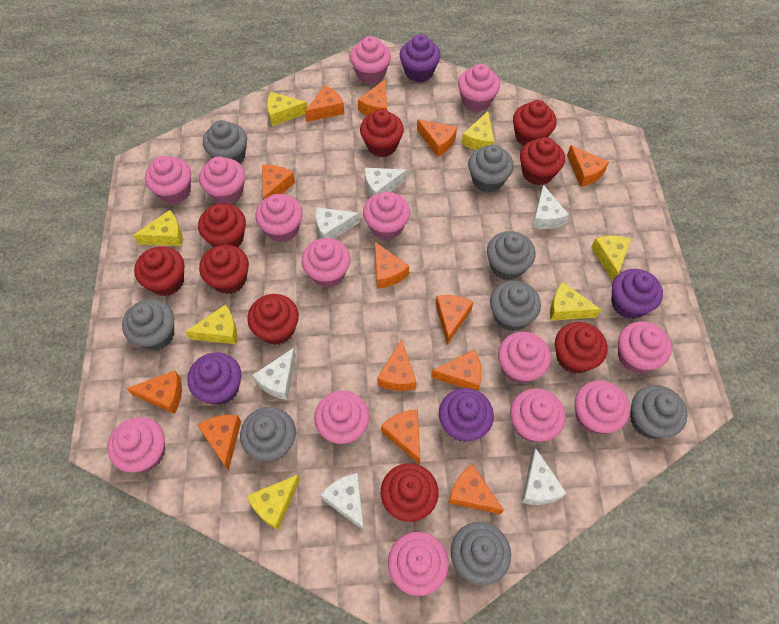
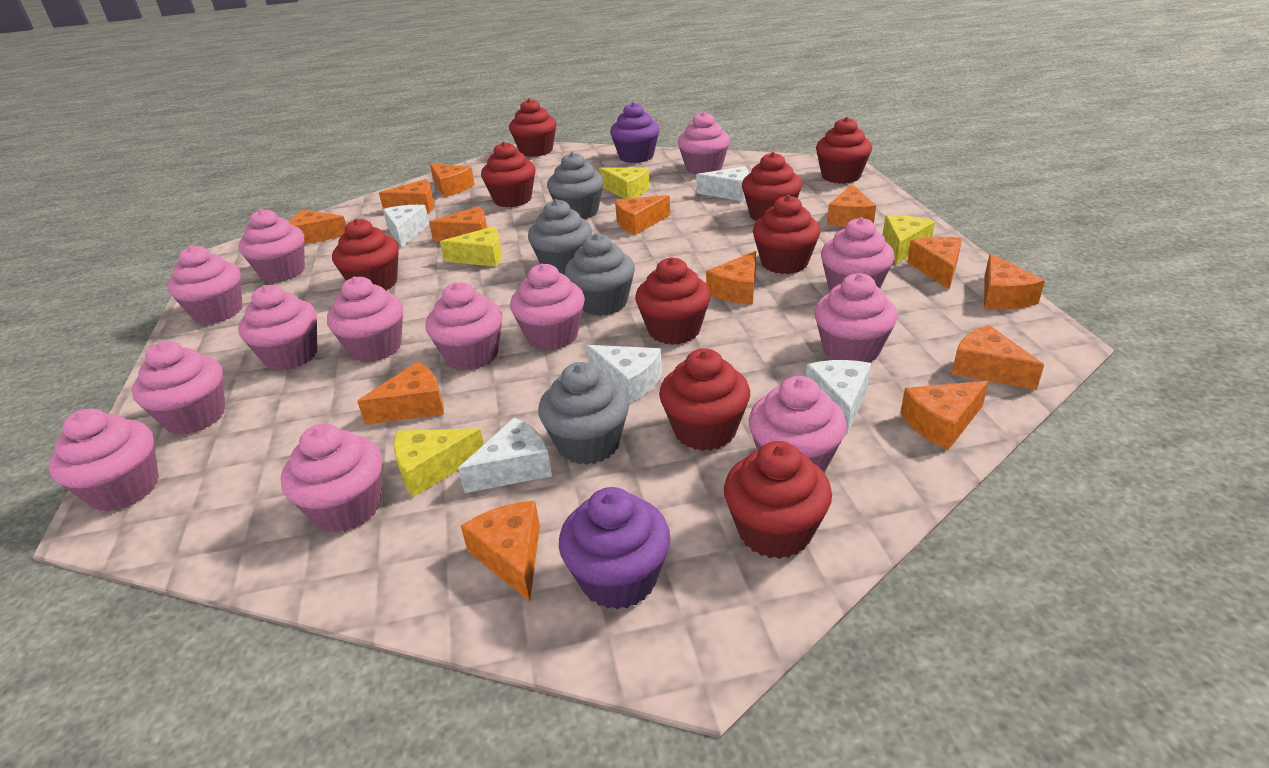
grey cupcake: [122,299,174,351] [203,120,247,164] [240,407,296,461] [451,522,511,585] [468,144,514,193] [487,231,536,280] [490,281,541,331] [630,385,688,439] = 8 -> [528,199,592,275] [538,362,629,465] [547,152,604,219] [565,233,635,316] = 4
pink cupcake: [107,417,165,472] [145,156,191,204] [199,157,245,204] [255,194,303,242] [302,238,351,288] [314,391,369,444] [350,36,391,84] [363,192,410,240] [388,532,449,596] [458,64,500,112] [498,332,551,384] [510,388,565,442] [575,381,630,434] [618,321,672,373] = 14 -> [49,408,159,512] [132,341,225,435] [167,246,242,324] [238,285,317,371] [239,209,305,282] [281,424,382,533] [327,277,403,362] [425,282,503,371] [510,264,585,350] [678,112,730,174] [749,376,847,473] [814,273,897,363] [821,217,895,291] = 13
purple cupcake: [187,352,242,405] [400,34,440,82] [439,388,494,442] [612,269,663,319] = 4 -> [559,487,671,610] [610,102,660,163] = 2
white cheese: [252,348,296,400] [315,207,360,239] [320,473,364,531] [365,168,407,197] [521,447,567,505] [532,185,569,229] = 6 -> [383,205,429,247] [458,418,552,493] [587,345,662,404] [696,166,749,201] [806,360,872,434] = 5
yellow cheese: [133,210,183,246] [185,304,237,344] [247,475,300,530] [267,92,308,126] [462,111,494,150] [550,282,601,320] [591,236,631,281] = 7 -> [394,428,484,497] [440,226,502,267] [599,168,649,199] [883,215,935,264] = 4

